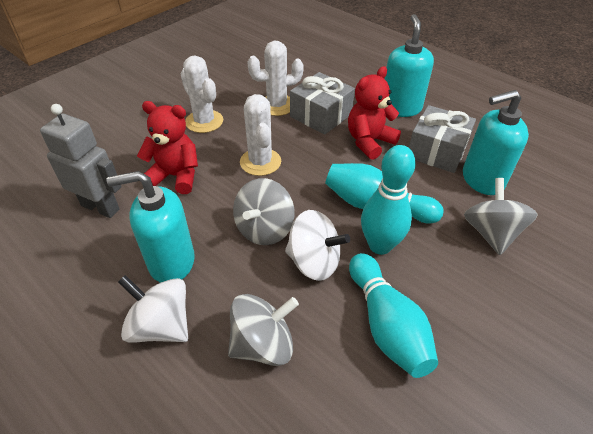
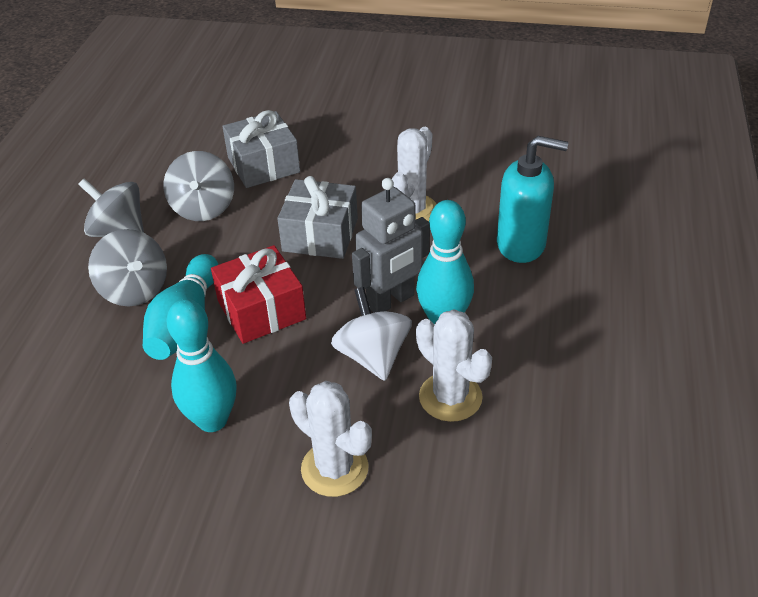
red gift: none = 0 -> [211,245,306,344] = 1
red teddy bear: [137,101,198,194] [348,66,401,160] = 2 -> none = 0
turquoise soap dispenser: [107,171,195,283] [385,14,434,117] [463,90,529,195] = 3 -> [497,136,568,263] = 1
white spinning top: [118,275,188,342] [285,210,350,281] = 2 -> [331,287,412,381] = 1

